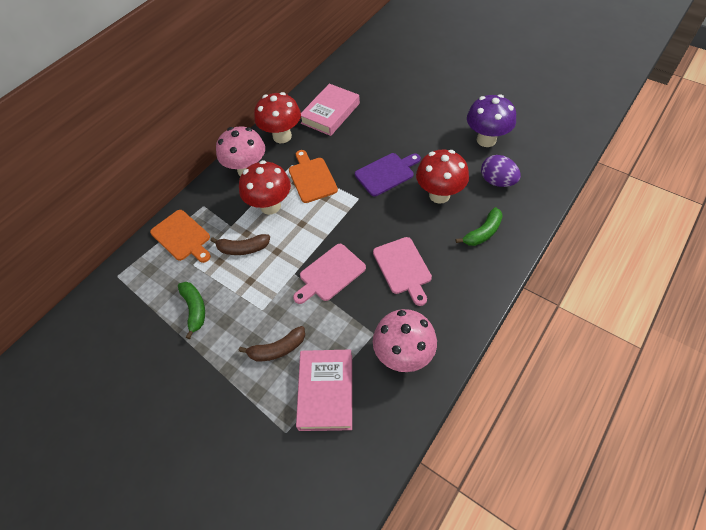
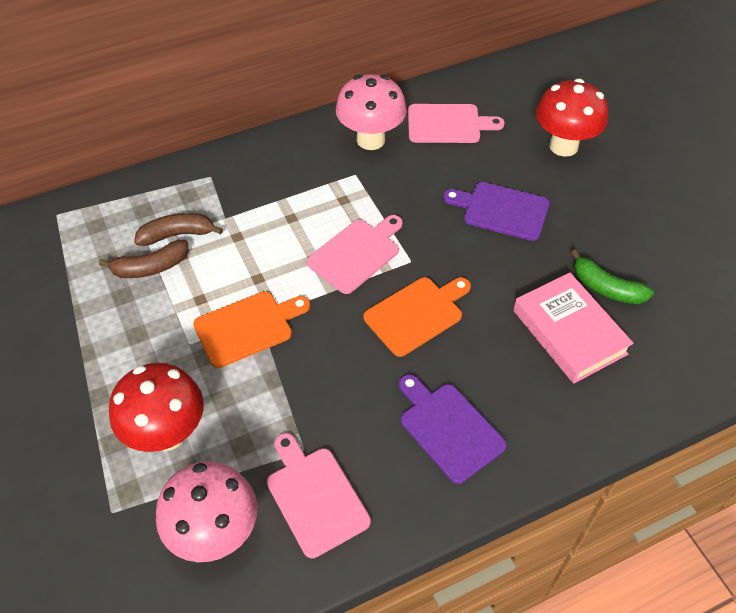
green banana: [178,282,205,339] [456,207,503,246] = 2 -> [571,250,654,304] = 1
pink book: [296,349,352,431] [301,84,360,136] = 2 -> [513,273,634,384] = 1
pink cutting board: [293,244,366,304] [373,237,432,306] = 2 -> [267,433,371,558] [307,215,403,294] [408,104,505,143] = 3
purple cutting board: [355,153,421,196] = 1 -> [399,374,507,484] [443,182,549,241] = 2
purple egg: [481,155,521,187] = 1 -> none = 0
purple mushroom: [467,94,516,147] = 1 -> none = 0
red mushroom: [239,160,291,215] [254,92,301,143] [416,150,469,204] = 3 -> [109,363,204,452] [536,79,608,157] = 2

